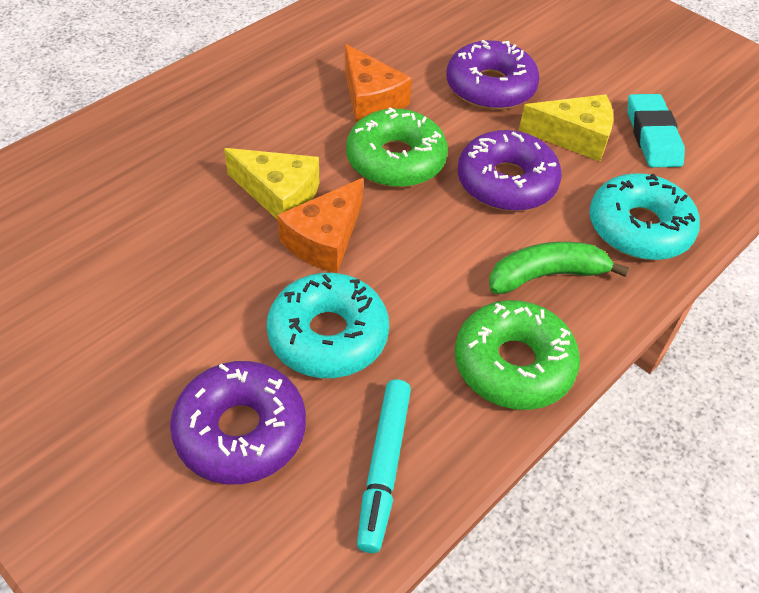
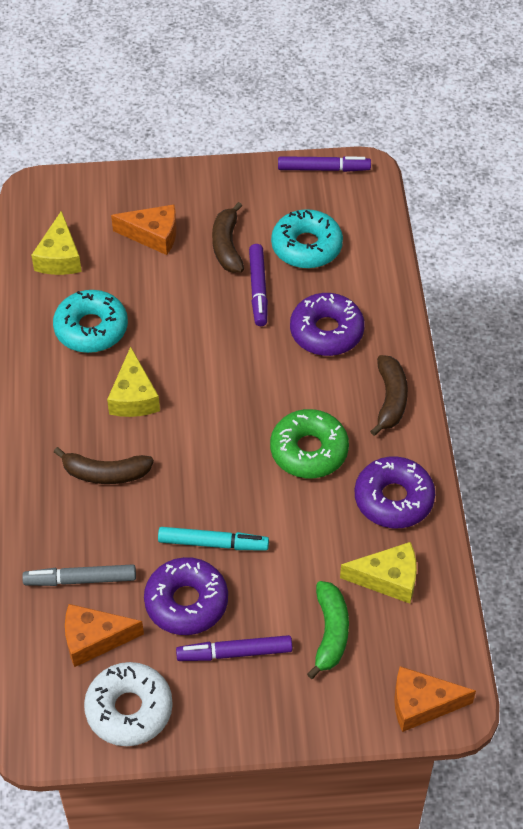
brown banana: none = 0 -> [54,447,154,484] [212,202,244,273] [370,355,408,436] = 3
green donut: [346,107,448,188] [455,300,580,410] = 2 -> [270,409,349,478] = 1
grey marker: none = 0 -> [22,564,136,586] = 1
orange cheese: [277,178,363,273] [345,44,412,123] = 2 -> [65,604,144,667] [111,205,176,255] [394,666,476,732] = 3
purple marker: none = 0 -> [176,635,292,661] [249,244,268,326] [278,156,371,172] = 3
turquoise eraser: [627,94,685,168] = 1 -> none = 0
white donut: none = 0 -> [84,662,173,746] = 1
yellow cheese: [224,148,320,220] [519,94,613,162] = 2 -> [31,211,82,275] [107,347,160,417] [340,542,417,604] = 3

